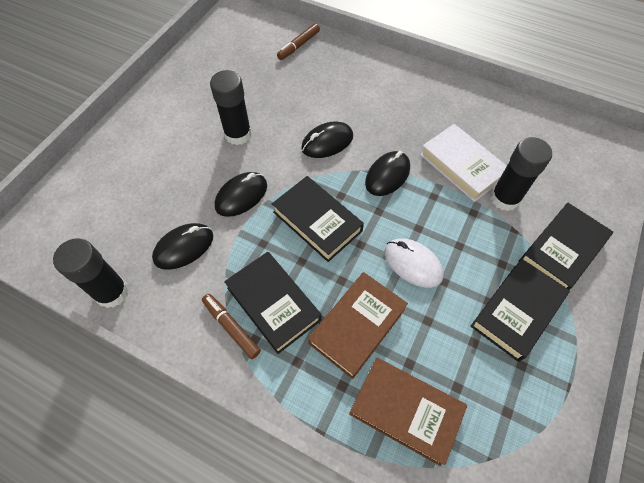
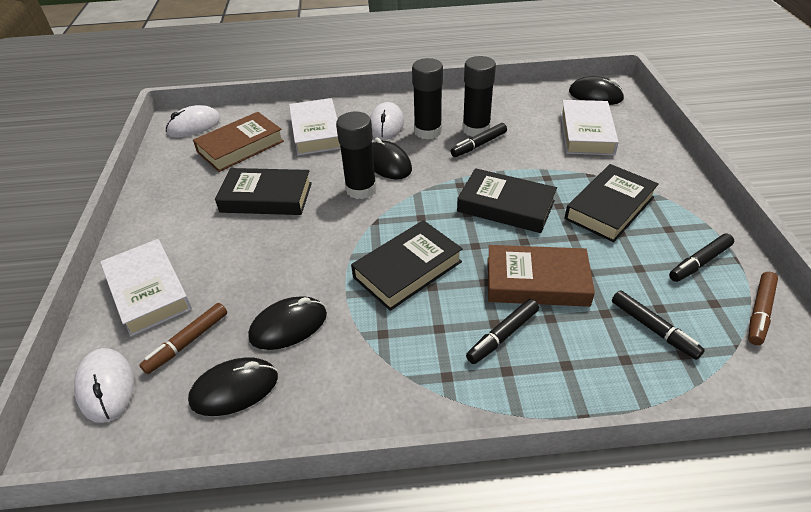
black marker: none = 0 -> [451,123,507,157] [466,299,539,364] [612,290,705,360] [669,234,734,282] = 4
white book: [420,124,507,202] = 1 -> [100,239,192,336] [289,98,341,155] [560,100,619,155] = 3
white mouse: [384,239,444,288] = 1 -> [74,348,134,423] [166,105,221,137] [370,102,404,140] = 3

